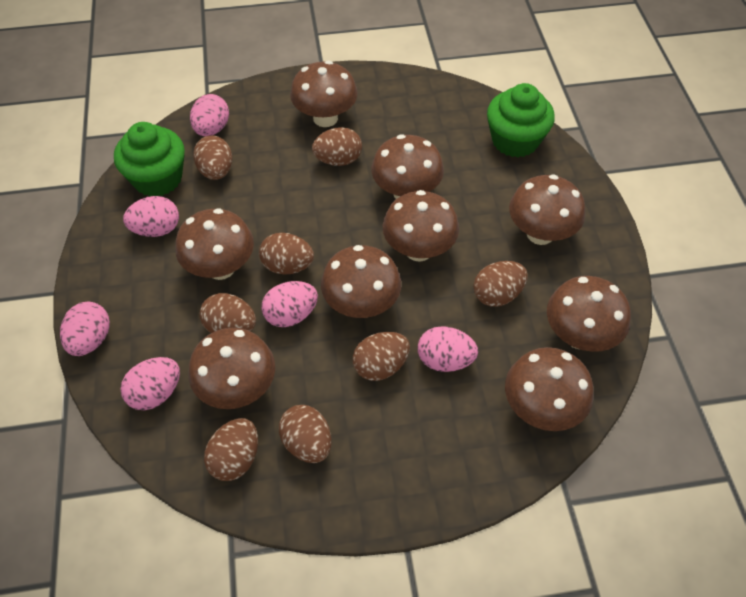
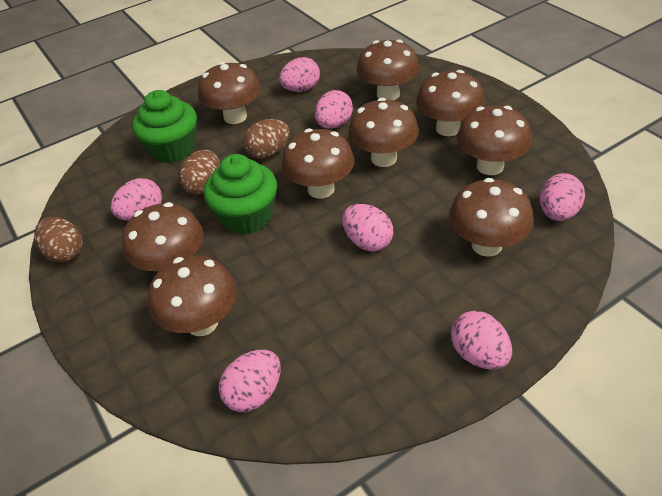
brown egg: [193,135,232,180] [200,293,256,333] [204,418,258,481] [259,232,314,275] [279,405,331,463] [312,127,362,166] [353,332,410,381] [474,261,527,307] = 8 -> [34,217,83,263] [179,150,220,195] [244,119,290,159] = 3
pink egg: [60,302,110,356] [120,357,180,410] [123,196,179,237] [190,94,229,136] [262,281,318,327] [418,326,478,372] = 6 -> [111,178,162,221] [219,350,281,412] [279,57,320,92] [315,90,353,129] [342,204,393,251] [451,311,512,369] [540,173,585,221] = 7

